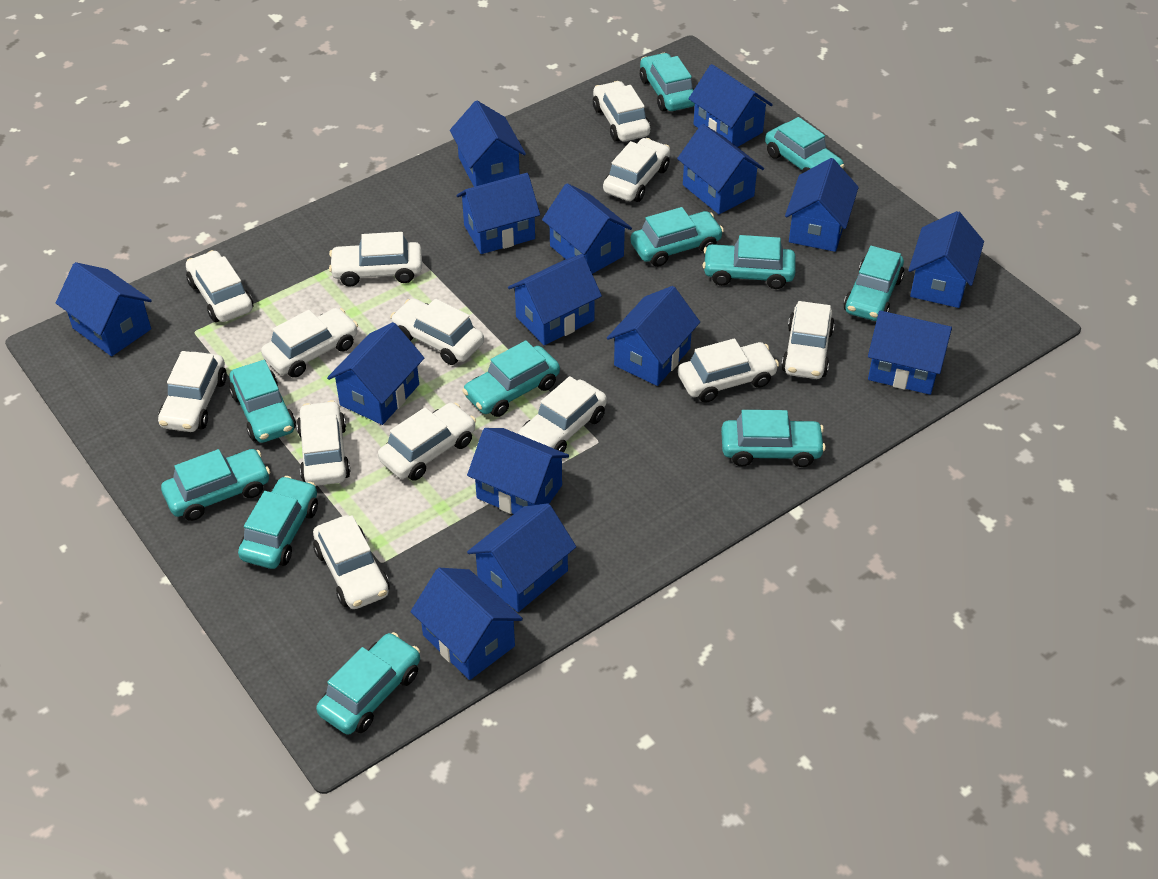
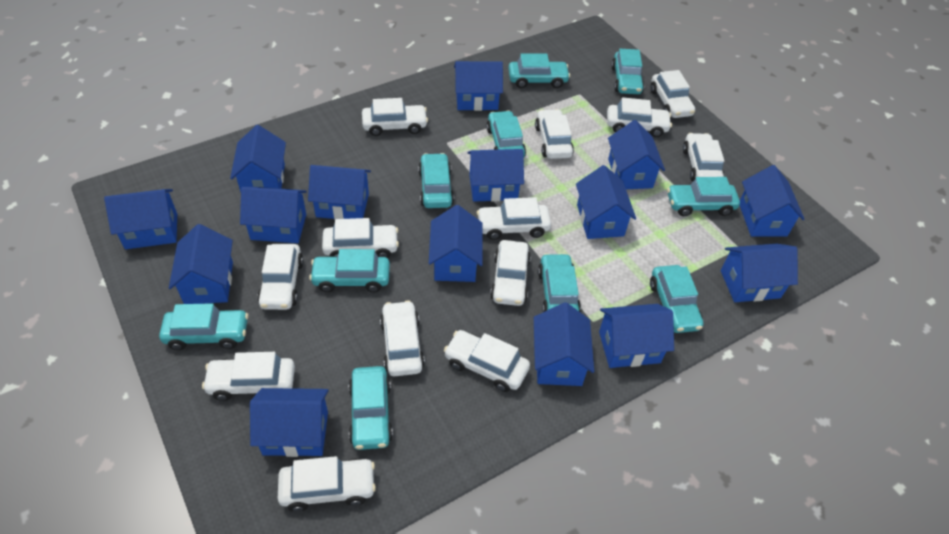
turquoise car: [161,449,270,521] [229,360,296,443] [238,476,318,569] [316,632,420,735] [462,340,560,417] [631,207,724,267] [640,53,695,112] [703,235,796,289] [721,410,826,467] [765,117,844,174] [844,246,904,321] = 11 -> [159,303,248,350] [309,249,390,292] [349,366,393,450] [418,153,454,208] [486,110,526,157] [508,54,570,88] [538,253,581,312] [611,49,644,94] [650,265,703,333] [667,177,740,216] = 10

